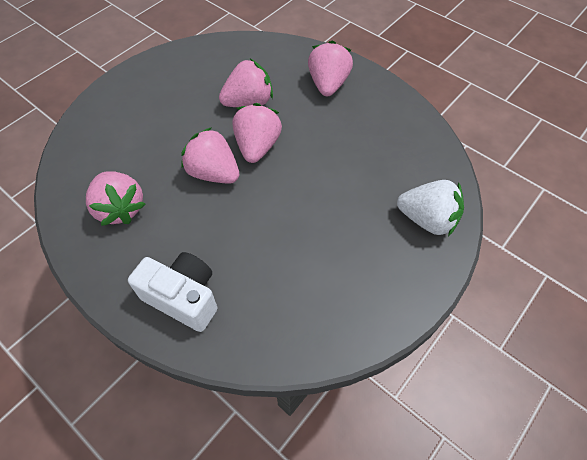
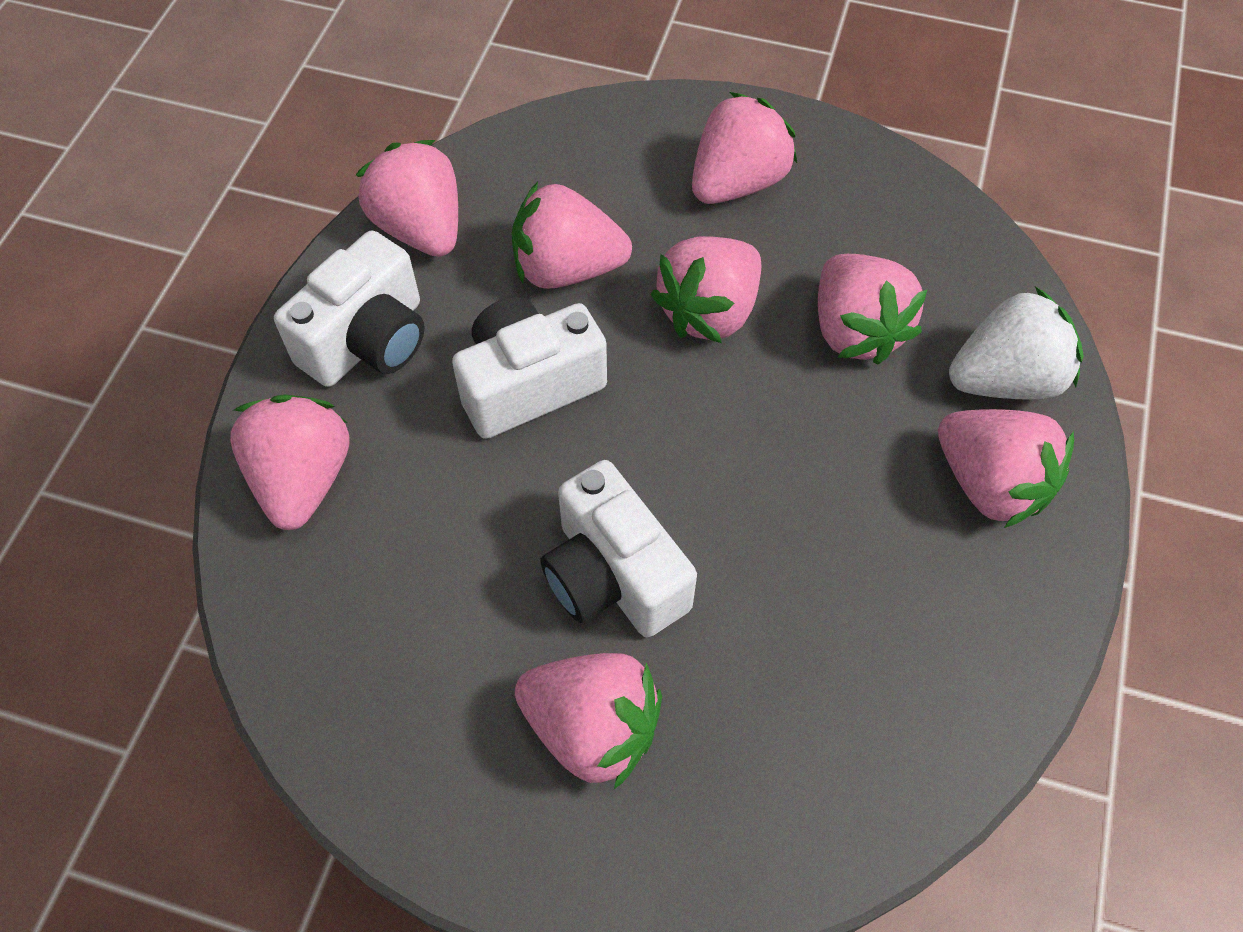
pink strawberry: [86,171,145,226] [181,127,239,184] [219,59,273,107] [233,103,282,163] [308,41,353,96] = 5 -> [230,394,349,530] [356,140,458,257] [512,182,632,289] [515,653,662,789] [650,236,761,343] [692,92,797,204] [818,254,927,365] [938,409,1074,528] = 8
white camera: [128,252,217,332] = 1 -> [274,230,425,387] [452,297,607,439] [540,460,697,638] = 3

